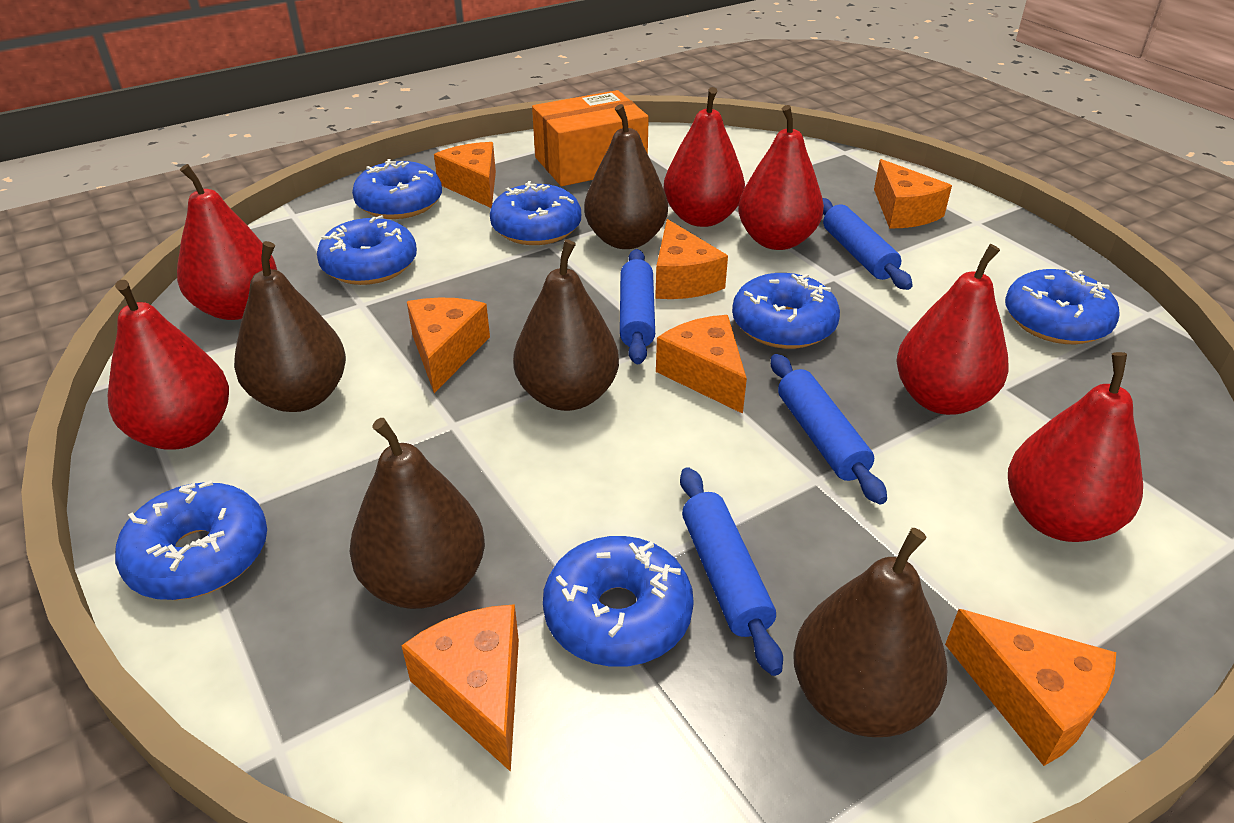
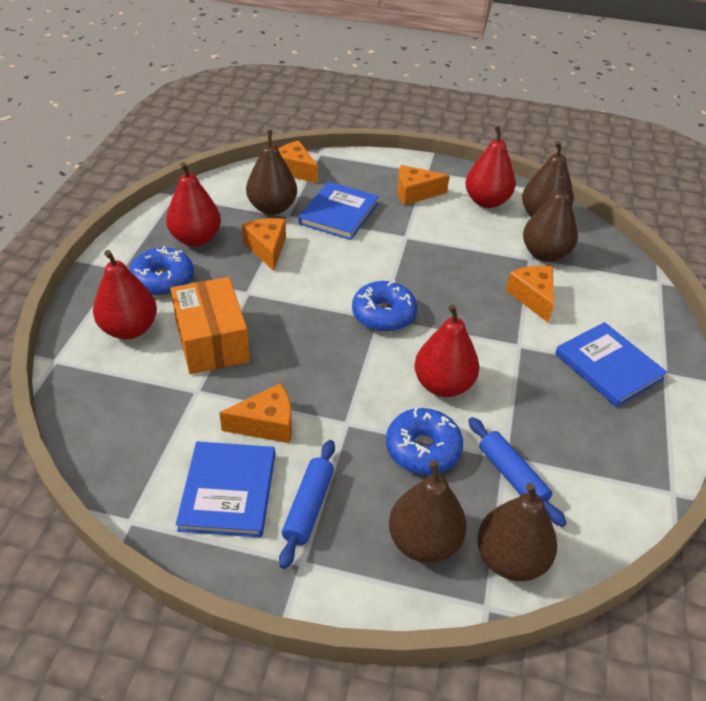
blue book: none = 0 -> [176,441,275,538] [298,182,379,240] [555,322,667,407] = 3
blue donut: [115,480,267,600] [317,215,417,285] [352,159,442,219] [490,181,581,245] [543,536,694,667] [732,273,840,349] [1005,269,1120,344] = 7 -> [129,246,194,296] [352,280,417,332] [386,407,463,475] = 3
blue rolling pin: [620,249,655,364] [680,467,783,676] [771,354,887,504] [822,198,913,290] = 4 -> [279,440,335,569] [468,417,567,527] = 2
orange cheese: [401,604,519,772] [407,298,490,393] [434,142,496,208] [655,219,728,299] [656,315,747,414] [874,159,952,229] [945,609,1116,766] = 7 -> [219,383,292,443] [242,218,286,271] [278,141,318,183] [397,165,450,205] [506,266,554,323] = 5
red pear: [108,280,229,450] [177,164,277,320] [664,87,745,227] [738,105,824,250] [896,244,1009,415] [1008,352,1143,542] = 6 -> [93,250,157,339] [166,162,221,246] [414,304,479,397] [465,126,516,208] = 4

